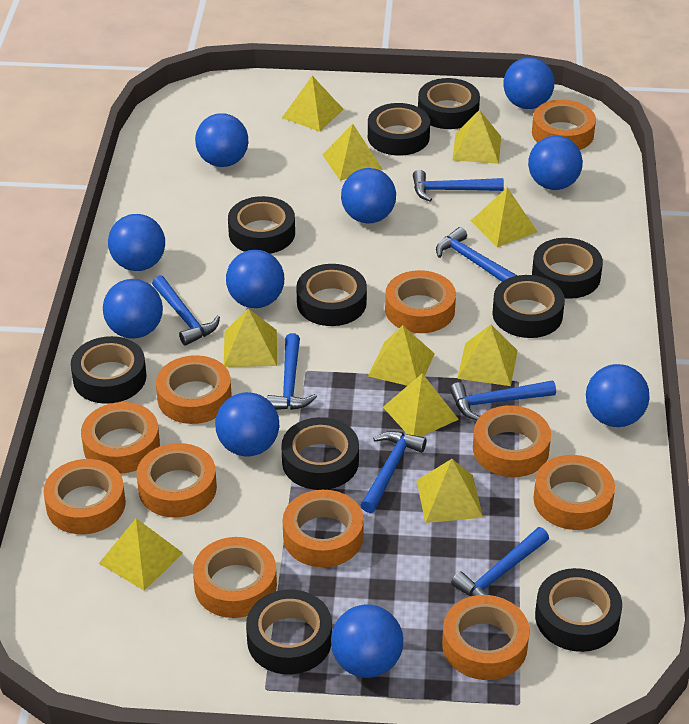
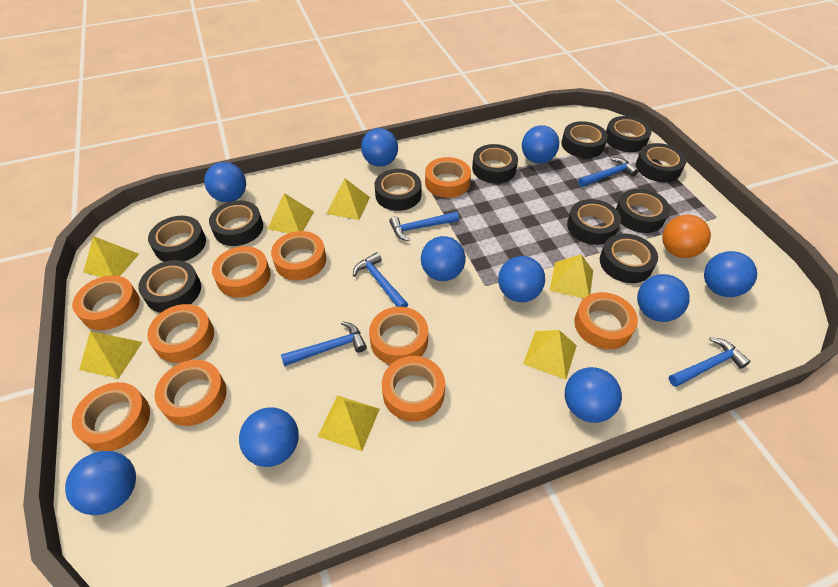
black tape: [71,336,146,404] [228,196,295,254] [246,590,332,674] [281,417,359,490] [296,264,367,326] [368,103,430,156] [418,78,480,129] [492,275,565,338] [532,238,603,299] [535,568,622,652] = 10 -> [138,260,201,313] [148,216,206,262] [209,200,263,246] [375,169,421,211] [472,144,518,183] [561,121,608,158] [567,199,621,245] [600,234,658,283] [606,116,652,152] [616,189,670,233] [636,143,687,182] = 11
blue hammer: [152,275,220,345] [267,333,317,410] [361,431,427,513] [413,170,504,202] [436,227,518,282] [450,380,556,420] [451,527,549,596] = 7 -> [281,321,367,366] [353,252,408,307] [389,212,459,241] [578,157,639,187] [669,337,751,387] = 5
orange ball: none = 0 -> [662,215,711,258] = 1
orange tape: [43,459,126,534] [81,402,160,474] [137,443,217,518] [156,355,232,424] [193,537,277,618] [283,490,364,567] [385,270,456,333] [442,595,530,680] [473,405,551,477] [532,100,596,150] [533,455,615,530] = 11 -> [72,275,140,330] [72,382,150,451] [147,304,214,363] [155,360,227,426] [212,246,271,298] [271,231,326,280] [369,307,428,365] [382,356,445,421] [425,157,471,198] [574,292,638,349] = 10
yellow pyramid: [99,518,183,591] [224,309,277,367] [282,76,344,132] [322,124,383,180] [368,325,435,386] [383,373,459,437] [417,459,483,523] [452,110,501,164] [457,325,518,386] [471,187,538,247] = 10 -> [79,331,142,379] [83,236,139,277] [268,193,314,233] [318,395,380,451] [326,178,370,220] [523,330,577,380] [550,254,593,298] = 7

